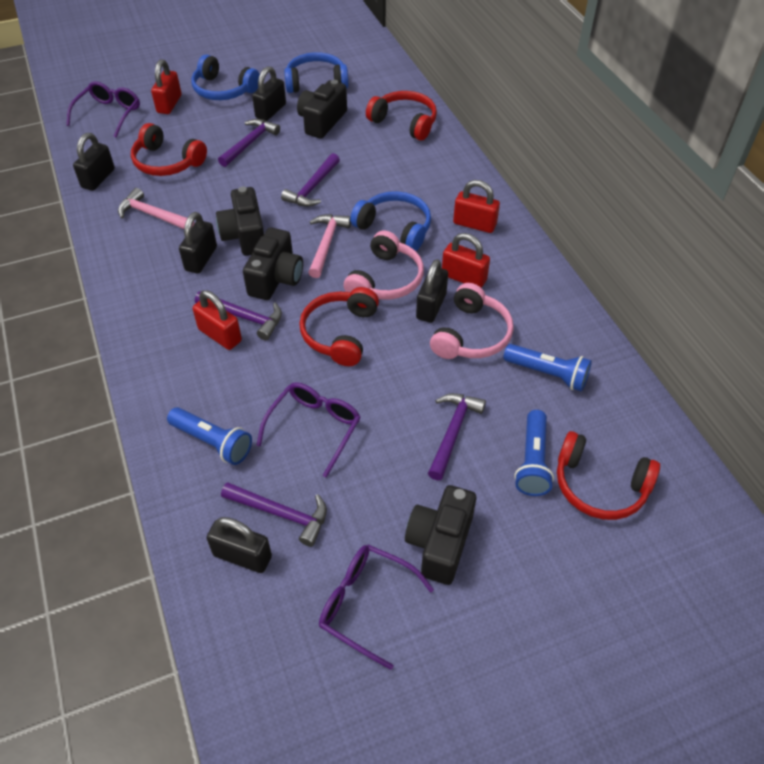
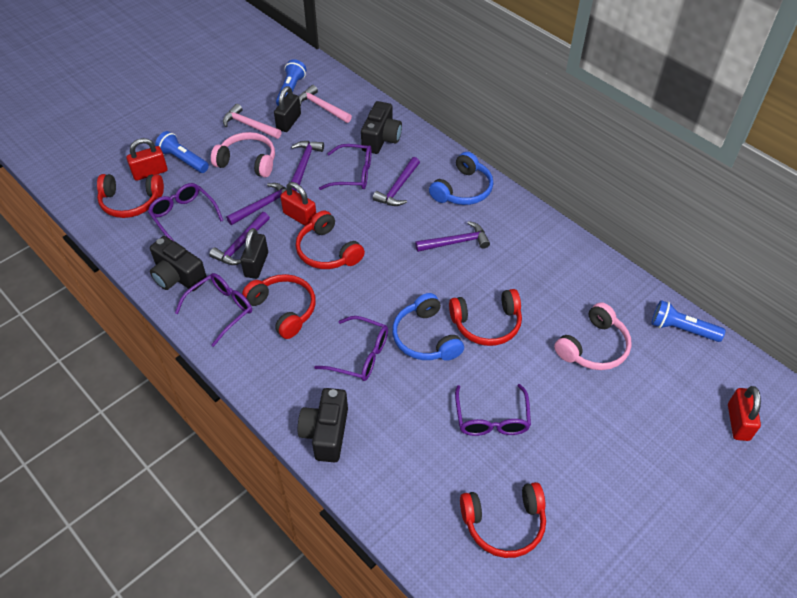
black camera: [216,187,264,256] [243,227,303,300] [297,80,347,139] [405,485,476,585] = 4 -> [150,236,207,291] [298,388,348,463] [361,101,402,154] = 3
black padlock: [73,133,115,191] [179,212,217,273] [207,517,272,573] [252,66,286,121] [416,259,448,323] = 5 -> [241,228,268,279] [274,86,301,132] = 2
blue headphones: [191,54,260,100] [284,52,349,93] [350,191,431,251] = 3 -> [392,293,464,361] [429,152,493,205] = 2
purple glasses: [66,81,140,138] [257,382,361,478] [319,544,434,670] = 3 -> [148,183,224,241] [175,273,252,347] [314,316,388,381] [319,144,372,190] [455,384,531,436] = 5
red headphones: [131,123,207,176] [299,287,379,366] [366,91,437,141] [557,431,660,520] = 4 -> [97,174,164,218] [242,274,316,339] [296,210,365,269] [449,289,522,346] [460,482,546,558] = 5
red padlock: [151,59,181,114] [193,290,242,350] [442,233,490,288] [453,180,500,233] = 4 -> [126,138,168,181] [280,182,316,226] [728,386,761,441] = 3

